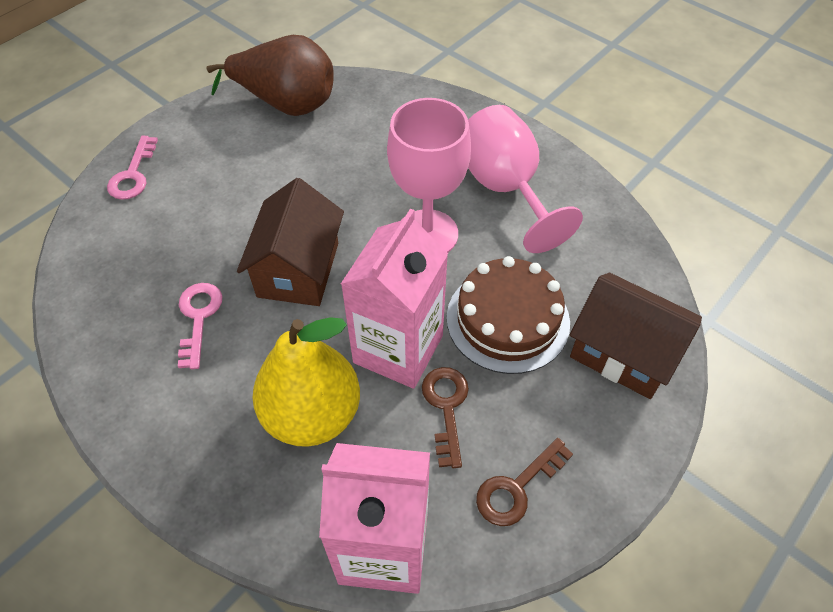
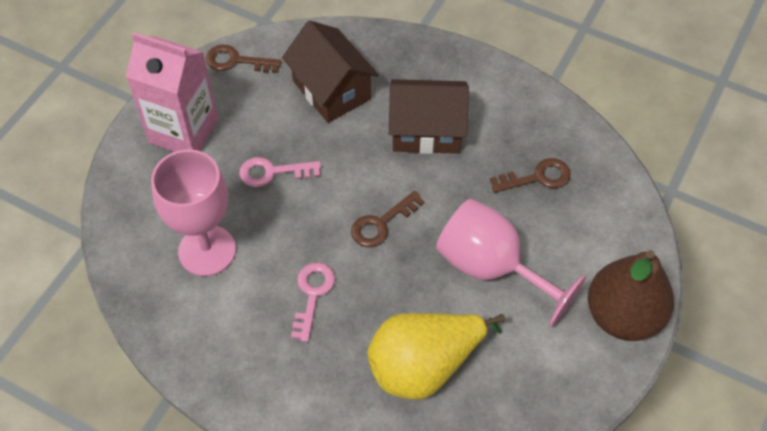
brown cake: [447,256,570,374] = 1 -> none = 0
brown key: [422,367,469,468] [476,438,573,526] = 2 -> [206,44,282,73] [351,191,425,247] [490,158,571,193] = 3
pink carton: [319,443,430,594] [341,209,448,389] = 2 -> [126,32,218,152] = 1

